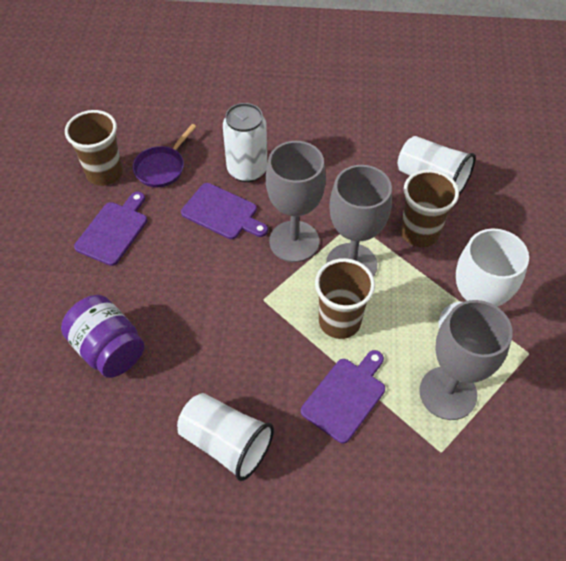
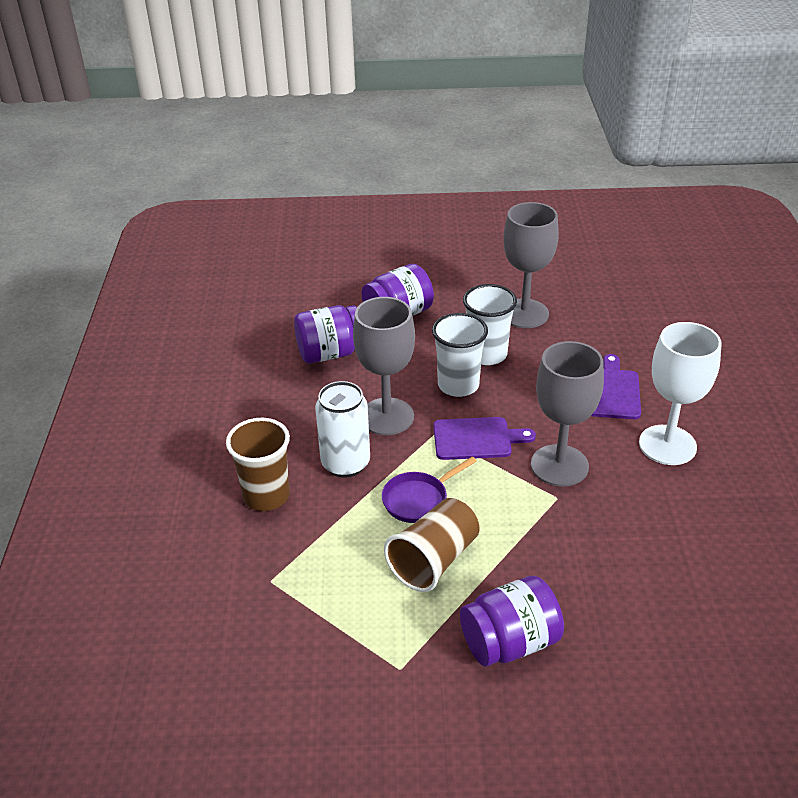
brown cup: [65,110,123,186] [315,258,375,339] [401,170,459,247] = 3 -> [226,418,290,511] [384,498,480,592] = 2
purple cutting board: [74,192,147,266] [181,183,268,239] [301,350,385,443] = 3 -> [433,417,536,460] [591,354,641,419] = 2
purple jar: [61,295,145,378] = 1 -> [294,305,357,364] [362,264,434,316] [460,576,564,667] = 3

